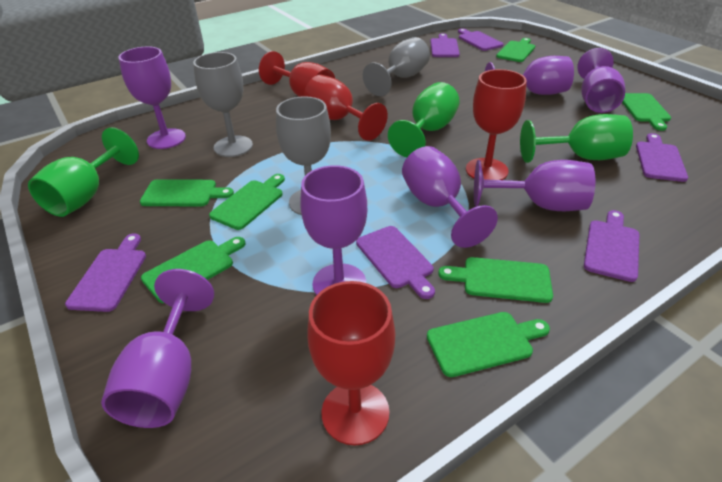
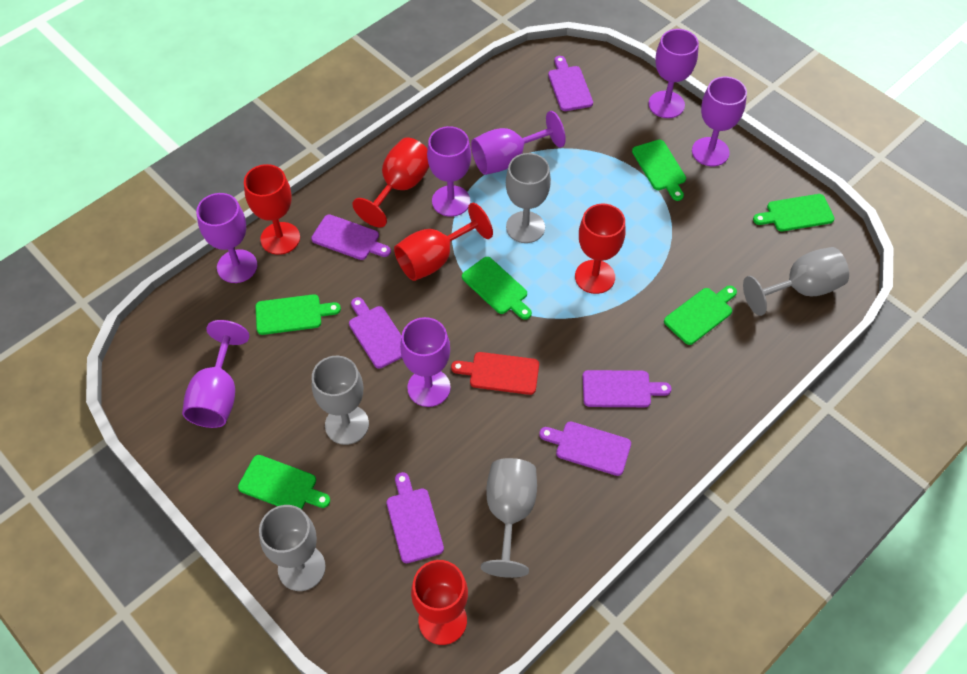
green cutting board: [140,179,234,206] [141,237,245,303] [209,174,285,230] [427,312,550,377] [438,257,553,303] [496,38,535,62] [622,93,671,131] = 7 -> [238,455,330,510] [255,294,341,335] [462,257,532,320] [632,140,686,201] [664,286,737,345] [753,194,835,231] = 6
green goblet: [28,127,139,217] [388,82,460,157] [520,114,633,163] = 3 -> none = 0
grey goblet: [193,52,253,157] [276,96,331,215] [363,37,430,96] = 3 -> [259,505,326,591] [312,356,369,445] [481,458,537,578] [506,153,551,243] [743,247,849,316] = 5
red cutting board: none = 0 -> [451,352,539,395] = 1
red goblet: [259,51,335,97] [304,75,388,141] [308,281,395,446] [466,69,527,180] = 4 -> [244,164,300,255] [352,137,429,228] [394,203,493,281] [411,560,468,645] [575,204,626,294] = 5

